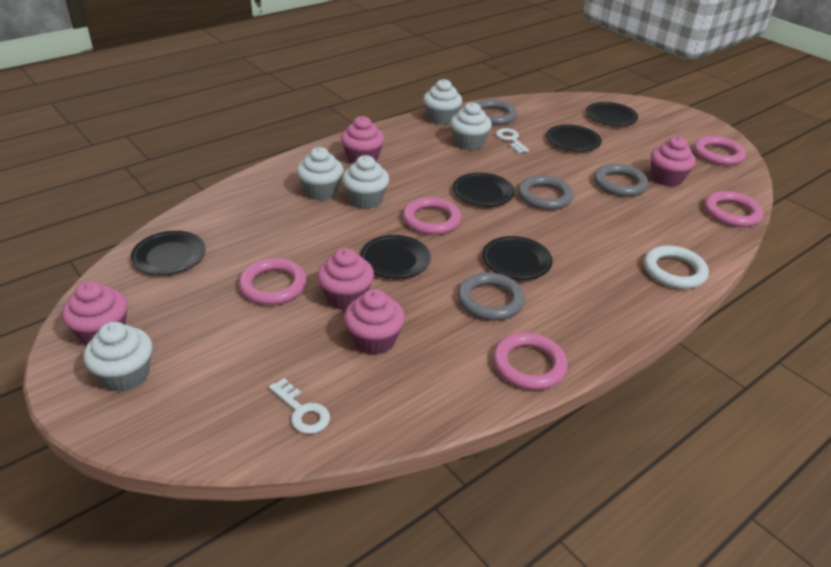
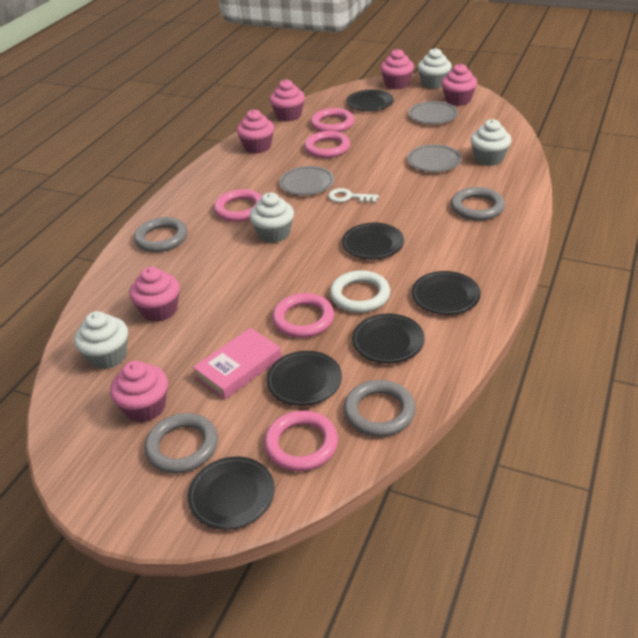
grey plate: none = 0 -> [279,166,334,195] [407,144,462,172] [409,101,458,124] = 3
pink book: none = 0 -> [193,328,282,400] = 1
pink cupcake: [62,281,127,346] [317,248,374,310] [341,116,384,164] [344,289,405,355] [651,136,696,187] = 5 -> [110,361,168,422] [129,267,180,322] [237,109,274,154] [270,79,305,121] [380,49,414,89] [441,64,477,106] = 6
white cupcake: [83,322,152,392] [297,147,344,200] [342,155,389,209] [423,79,462,125] [450,102,492,150] = 5 -> [74,311,128,369] [250,192,294,243] [418,48,452,89] [470,119,511,166] = 4
white key: [269,378,330,434] [496,128,529,153] = 2 -> [328,188,379,203] = 1

